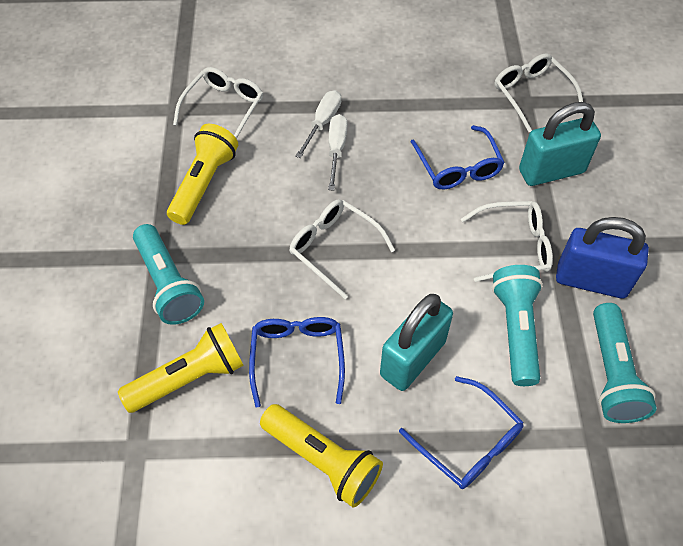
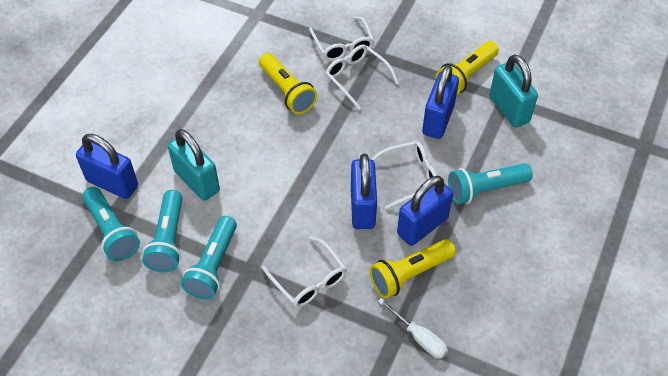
blue glasses: [249,317,345,408] [399,376,524,489] [411,125,505,189] = 3 -> none = 0
blue padlock: [556,217,649,298] = 1 -> [76,134,138,199] [351,154,377,229] [397,176,453,246] [422,65,459,139] = 4
turquoise flashlight: [133,224,204,325] [492,265,543,386] [593,303,657,423] = 3 -> [82,187,140,261] [142,190,183,273] [181,216,237,300] [448,163,533,204] = 4
white screwdriver: [295,90,341,158] [328,114,347,190] = 2 -> [378,298,448,359] = 1

